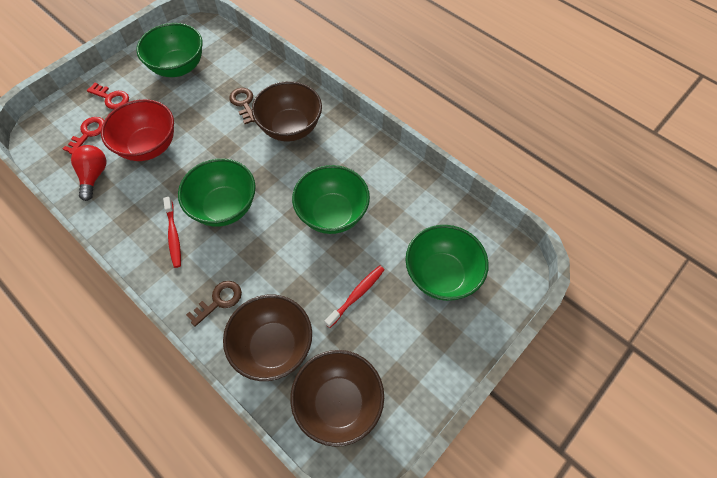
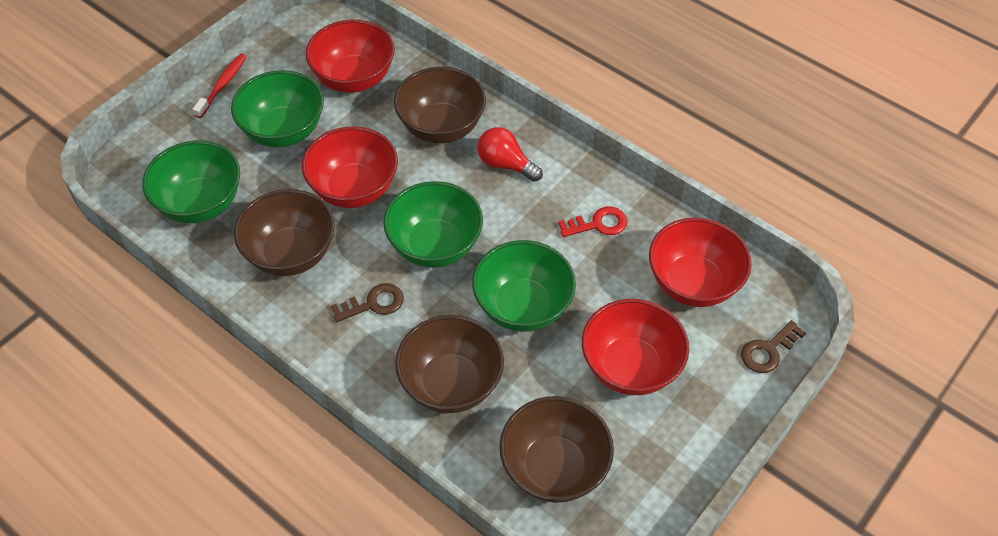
brown bowl: [223,295,312,381] [252,81,322,141] [290,350,384,447] = 3 -> [234,189,335,276] [394,67,486,143] [395,315,504,413] [500,396,614,503] = 4
red bowl: [101,99,174,161] = 1 -> [302,126,398,208] [306,20,395,93] [582,299,689,395] [649,218,752,307] = 4
red key: [63,117,104,154] [87,83,129,109] = 2 -> [558,206,628,237] = 1
red toothbrush: [163,197,181,268] [324,265,384,328] = 2 -> [192,54,247,118] = 1

